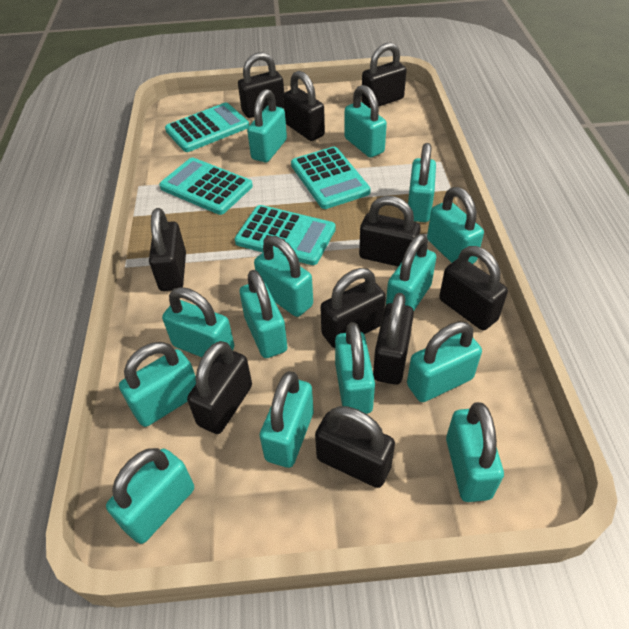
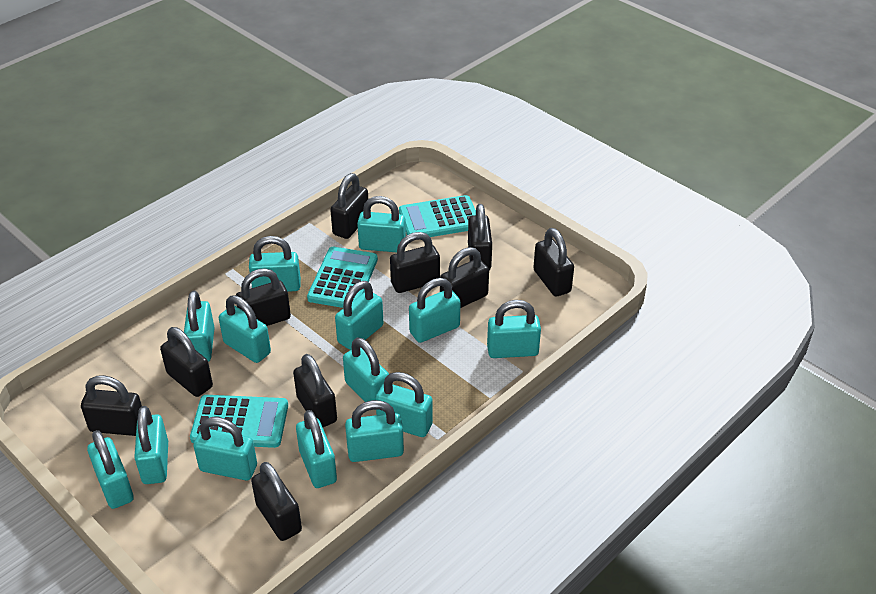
turquoise calculator: [159,157,253,215] [165,103,249,152] [235,205,336,265] [291,147,371,209] = 4 -> [190,395,288,448] [307,247,378,308] [399,195,476,237] = 3

